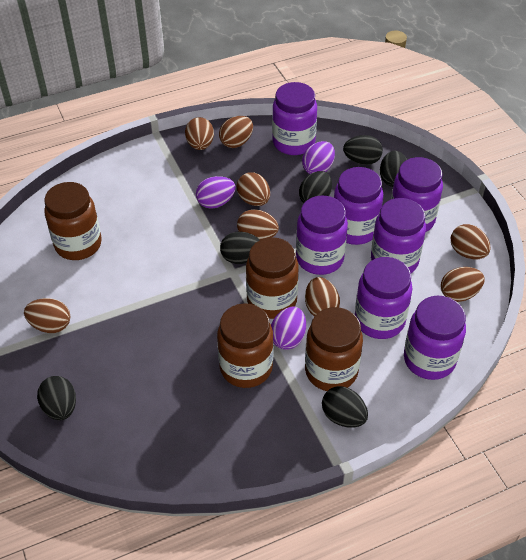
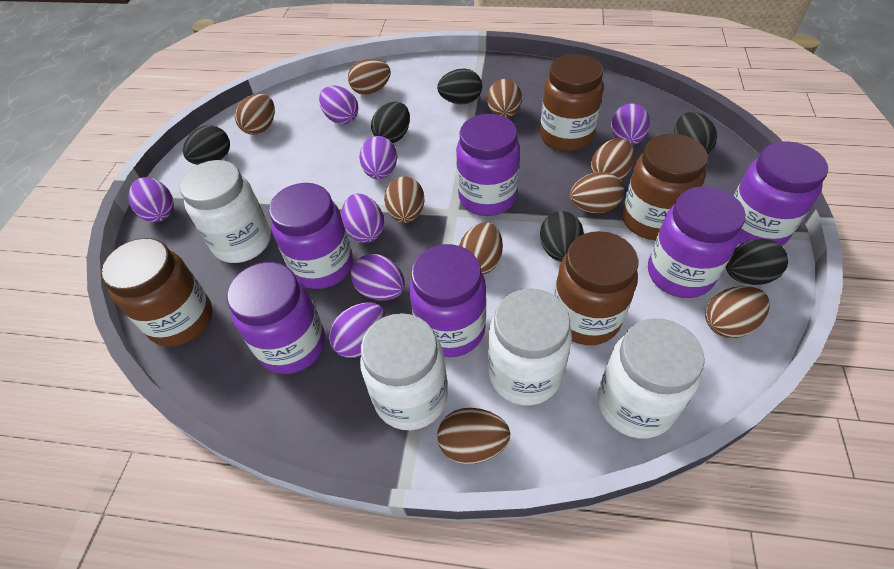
brown egg: [24,298,70,333] [185,117,214,150] [219,116,253,148] [237,172,270,206] [237,209,279,240] [305,277,340,316] [441,267,485,302] [451,224,491,259] = 8 -> [235,94,275,135] [348,59,391,95] [384,176,424,223] [437,408,510,464] [459,222,503,275] [487,79,522,118] [570,172,624,213] [591,138,634,180] [705,286,770,338] = 9
purple egg: [196,176,236,209] [271,306,306,350] [302,141,335,174] = 3 -> [128,177,174,222] [319,86,358,124] [329,303,386,358] [341,194,384,243] [351,254,405,301] [359,136,397,179] [611,104,650,145] = 7
purple jar: [272,82,317,155] [296,196,348,275] [334,167,383,245] [355,257,412,339] [371,198,426,273] [391,157,443,232] [404,296,466,380] = 7 -> [227,262,325,374] [269,183,353,289] [409,244,486,357] [456,114,520,216] [648,186,746,298] [734,141,828,246] = 6
white jar: none = 0 -> [179,160,271,263] [360,313,448,430] [488,289,572,406] [597,318,705,439] = 4

